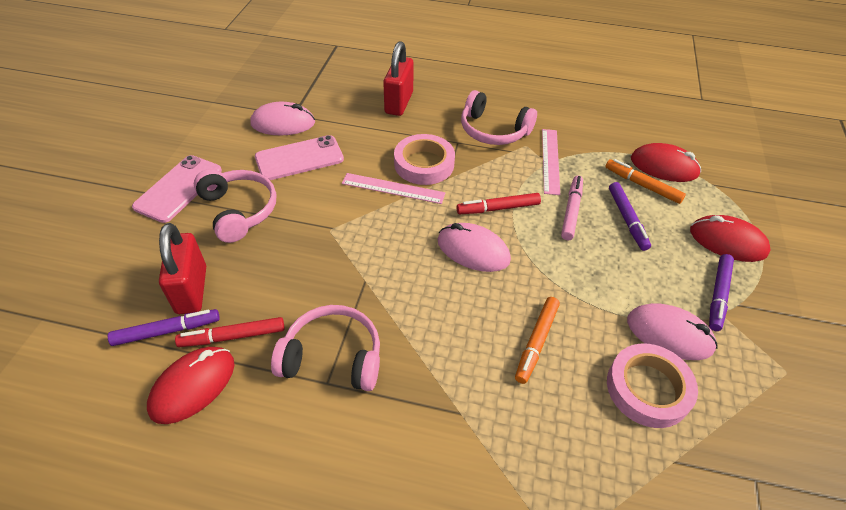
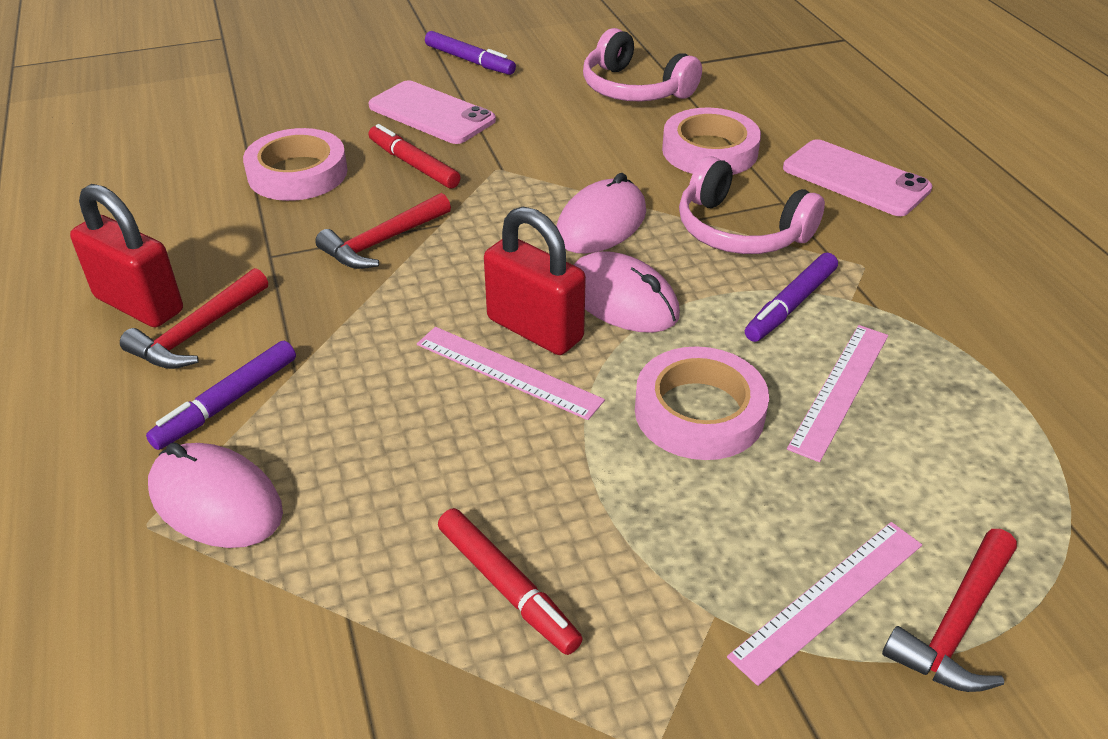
orange marker: [515,297,560,384] [605,159,686,204] = 2 -> none = 0
pink headphones: [194,169,276,243] [271,305,380,391] [461,90,537,145] = 3 -> [583,28,702,101] [679,156,825,254] = 2
pink marker: [561,176,583,240] = 1 -> none = 0
pink ruler: [342,173,445,204] [542,129,560,195] = 2 -> [417,327,605,420] [727,522,922,686] [787,325,888,462] = 3
pink tape: [394,134,455,185] [607,343,698,428] = 2 -> [243,128,348,201] [635,346,769,460] [662,108,761,175] = 3
red hammer: none = 0 -> [120,268,268,369] [315,193,451,269] [882,529,1017,692] = 3
red mouse: [147,347,234,424] [631,143,701,182] [690,215,771,262] = 3 -> none = 0

